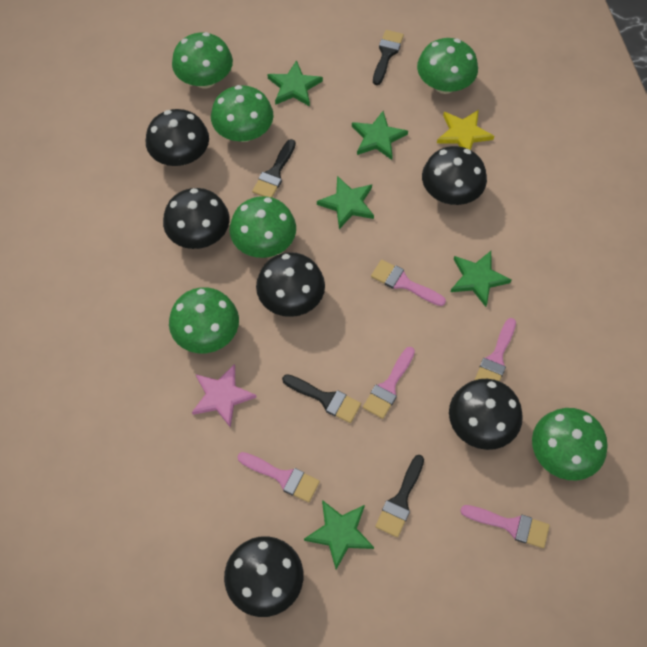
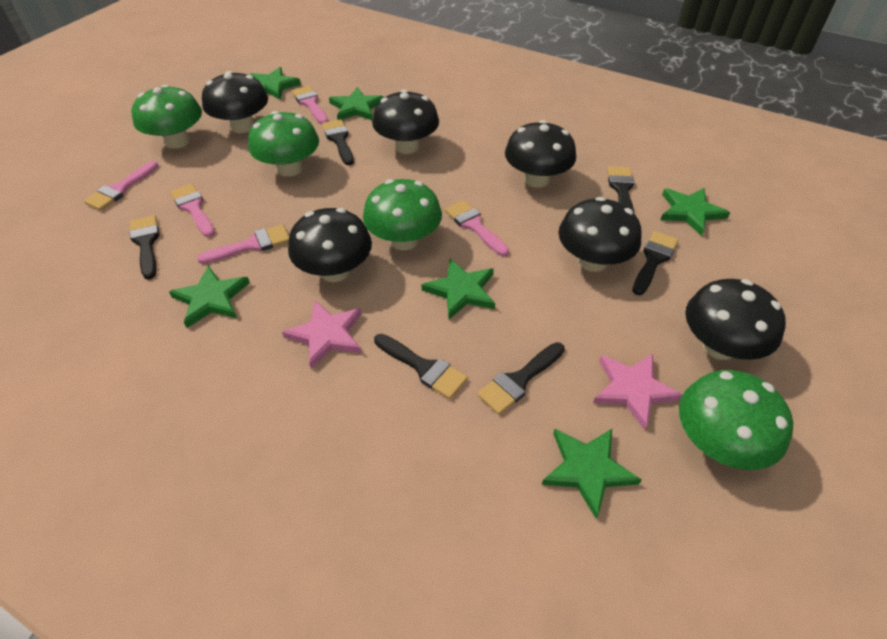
black brush: [252,139,296,197] [282,374,361,423] [373,30,404,85] [375,455,424,537] = 4 -> [130,215,159,279] [322,119,354,165] [374,334,468,399] [477,342,565,415] [607,166,634,213] [632,231,678,295] = 6
green mushroom: [169,287,239,353] [172,32,233,89] [211,85,273,142] [230,196,296,258] [417,38,478,94] [532,408,608,480] = 6 -> [132,85,202,149] [248,111,319,177] [363,179,442,250] [679,370,793,470] = 4
green star: [267,60,323,106] [304,500,374,570] [317,176,374,229] [352,111,408,160] [451,251,512,307] = 5 -> [169,265,250,328] [250,67,301,100] [329,87,384,121] [422,258,495,319] [542,429,642,519] [660,188,730,236] = 6
pink star: [192,364,257,428] = 1 -> [282,300,362,369] [593,354,683,430] = 2
yellow star: [437,110,494,150] = 1 -> none = 0

